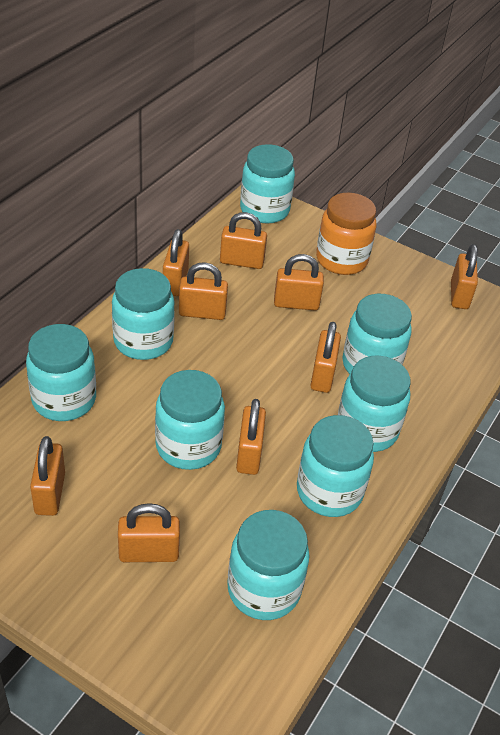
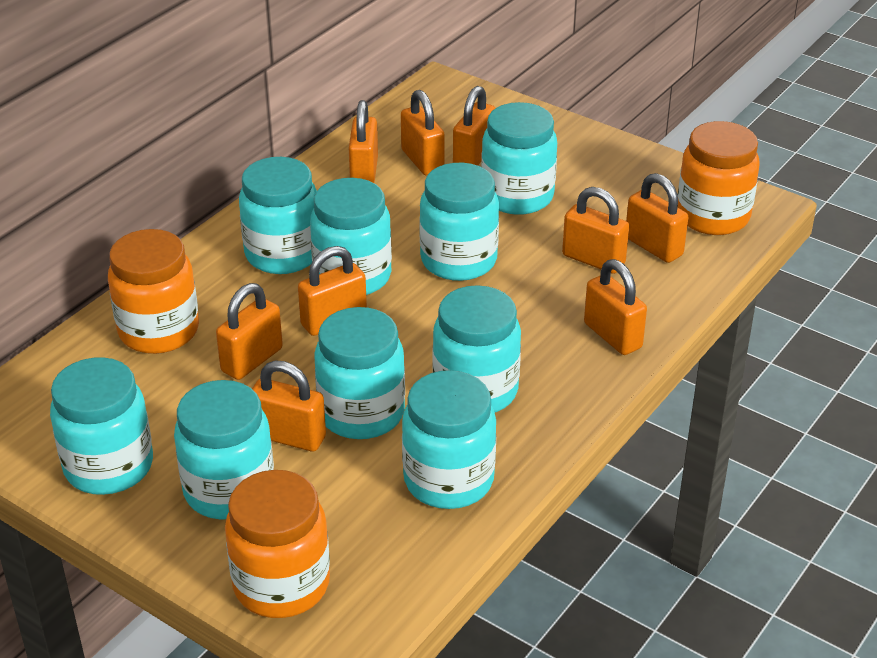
orange jar: [316,193,377,275] = 1 -> [108,229,199,354] [225,470,330,618] [678,121,760,235] = 3
turquoise jar: [26,324,96,421] [112,268,175,360] [155,370,225,470] [227,510,310,620] [240,144,295,223] [297,415,374,517] [338,355,411,452] [342,294,412,374] = 8 -> [50,357,153,495] [174,380,274,519] [239,157,317,274] [310,178,392,295] [314,307,405,439] [402,370,496,509] [419,163,499,281] [433,285,521,412] [481,102,557,215] = 9

